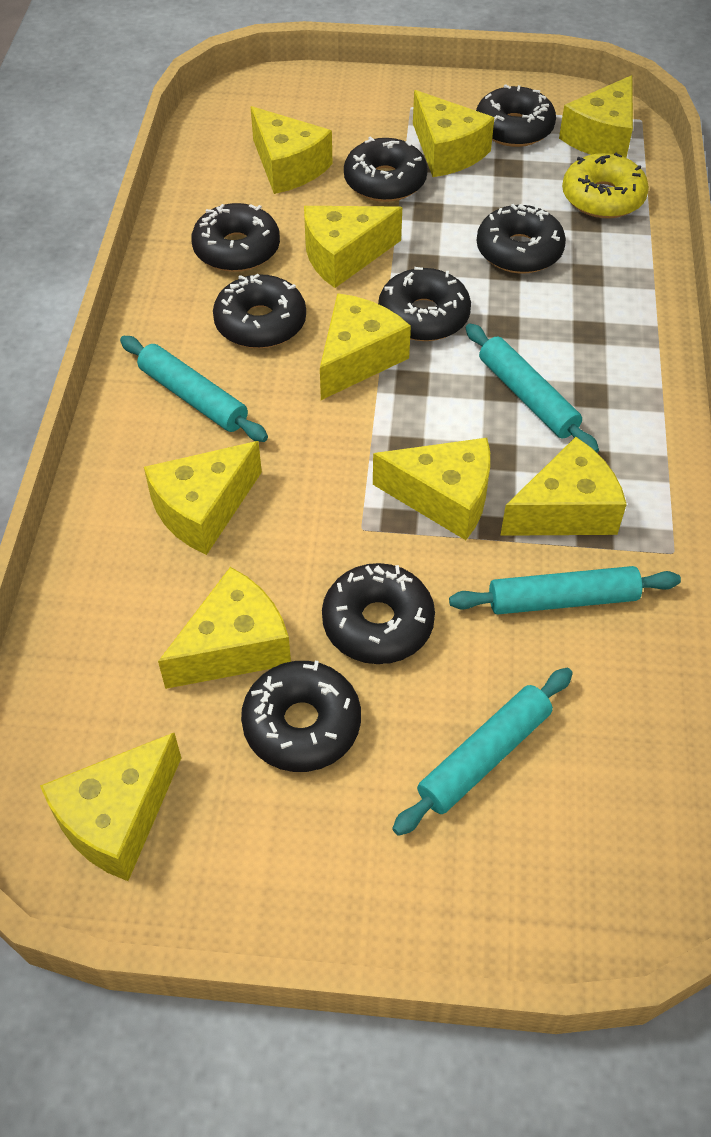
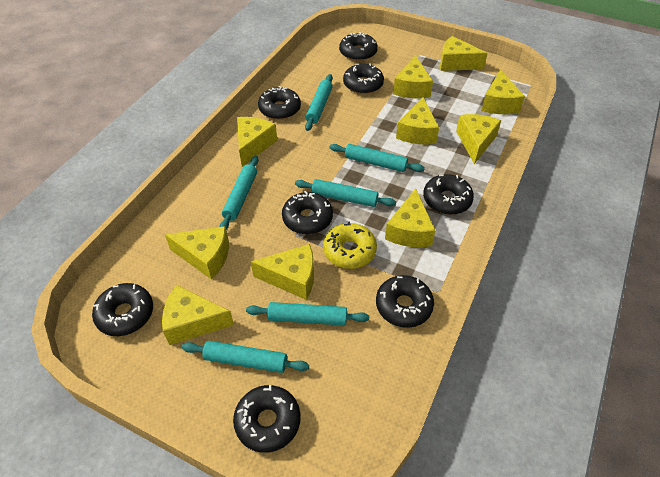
turquoise rolling pin: [120,336,268,442] [392,668,573,836] [449,566,681,615] [466,323,599,453] = 4 -> [182,341,309,373] [220,156,259,230] [246,302,369,326] [295,179,396,207] [305,74,333,131] [330,144,425,172] = 6

